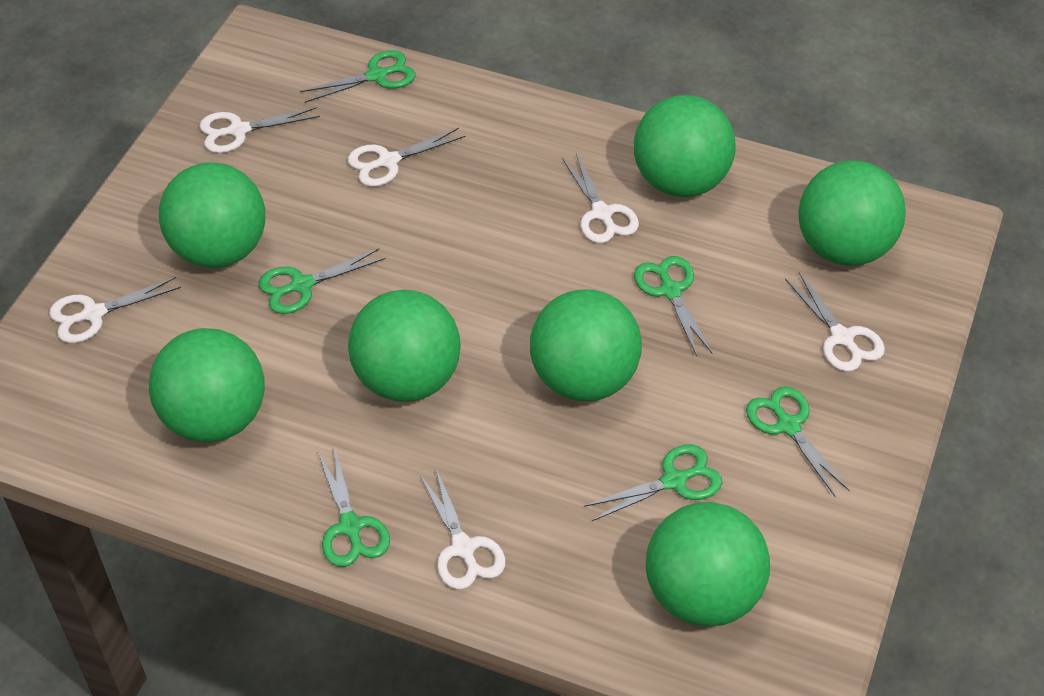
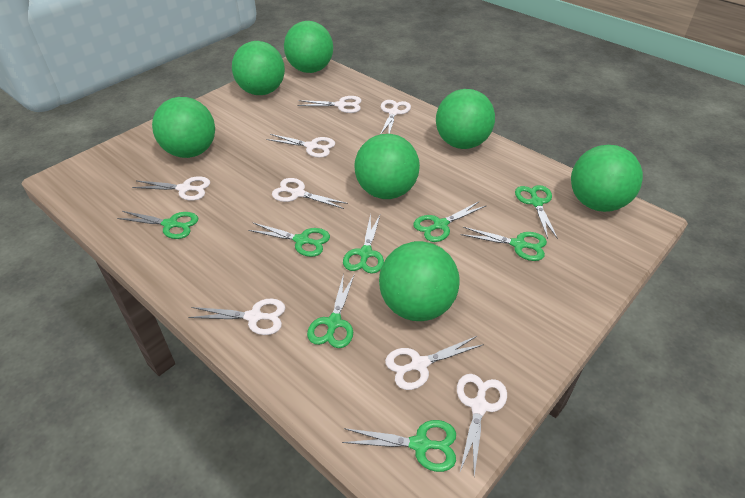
green scissors: [259,249,385,314] [300,50,416,103] [318,447,390,567] [584,445,722,521] [634,256,712,356] [746,386,850,497] = 6 -> [117,211,198,239] [248,222,330,257] [307,274,354,348] [342,420,456,472] [343,214,384,274] [413,201,487,242] [461,227,547,261] [515,185,558,239] = 8
white scissors: [49,277,181,343] [199,107,320,153] [348,128,466,187] [420,469,505,589] [562,153,639,243] [785,272,885,372] = 6 -> [132,176,210,201] [188,299,285,335] [266,134,335,158] [272,178,348,209] [297,96,361,113] [381,100,411,134] [385,336,484,390] [457,374,507,476] = 8

